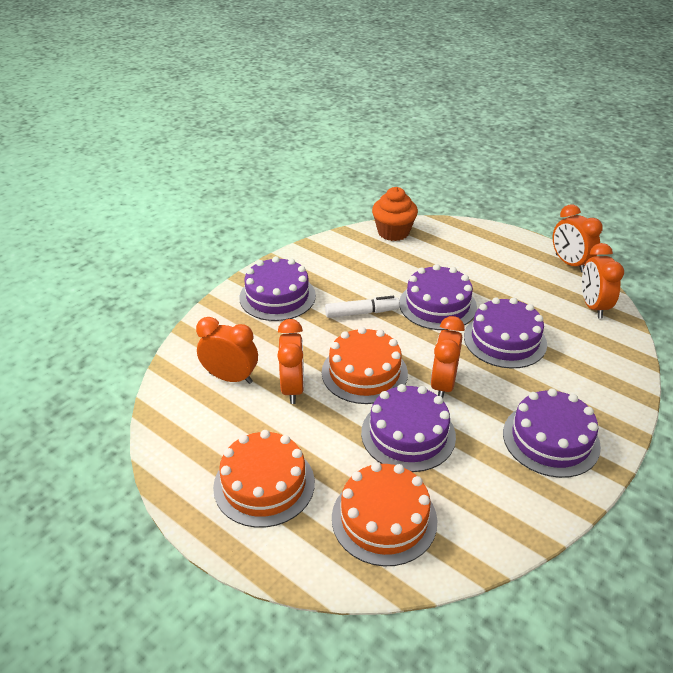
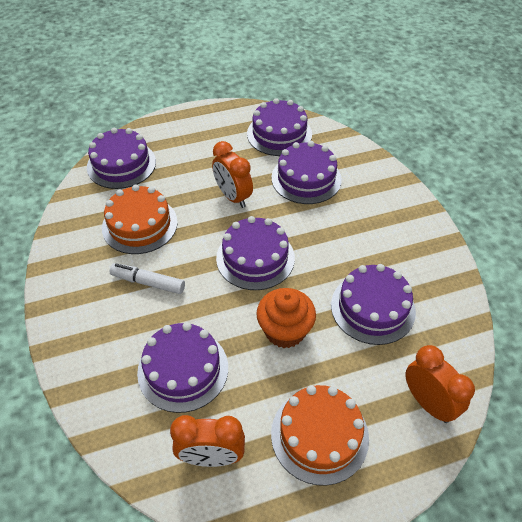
orange cake: [213,430,315,528] [322,327,408,404] [332,462,437,566] = 3 -> [102,185,178,254] [271,385,369,486] = 2
orange clock: [196,317,258,384] [277,319,304,404] [430,316,465,398] [553,204,602,273] [582,243,624,318] = 5 -> [170,415,245,467] [212,141,253,208] [405,345,475,423] = 3
purple cake: [239,256,316,321] [361,384,456,472] [399,264,477,330] [464,297,547,368] [503,388,601,478] = 5 -> [87,128,156,189] [137,322,228,413] [216,216,295,290] [247,98,312,156] [272,141,342,204] [331,264,416,345] = 6

